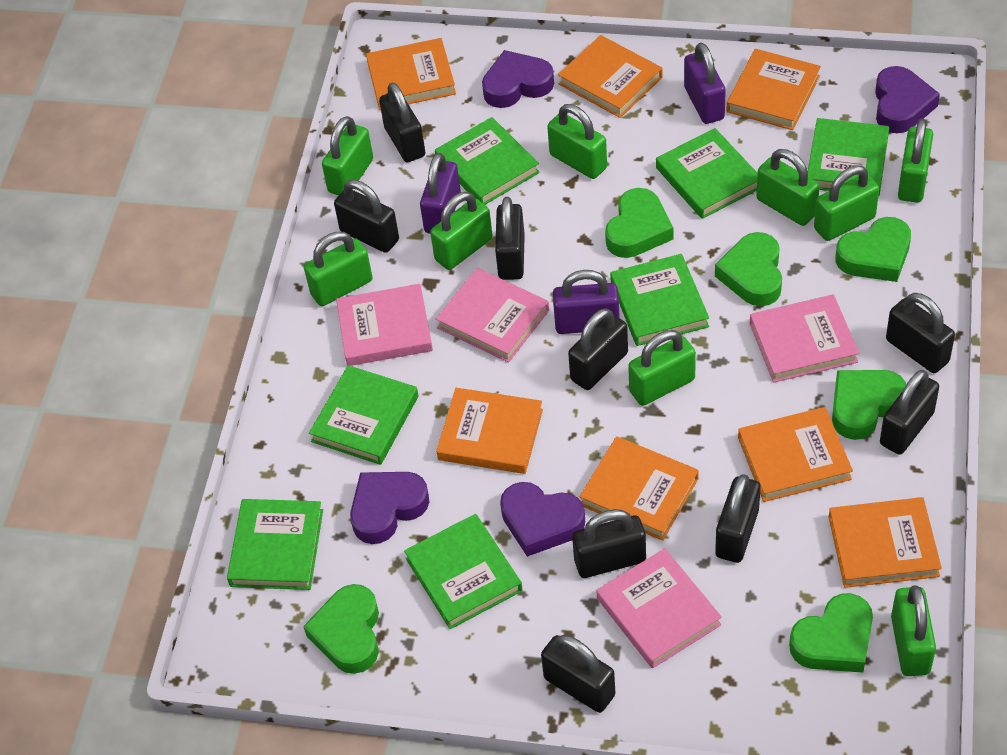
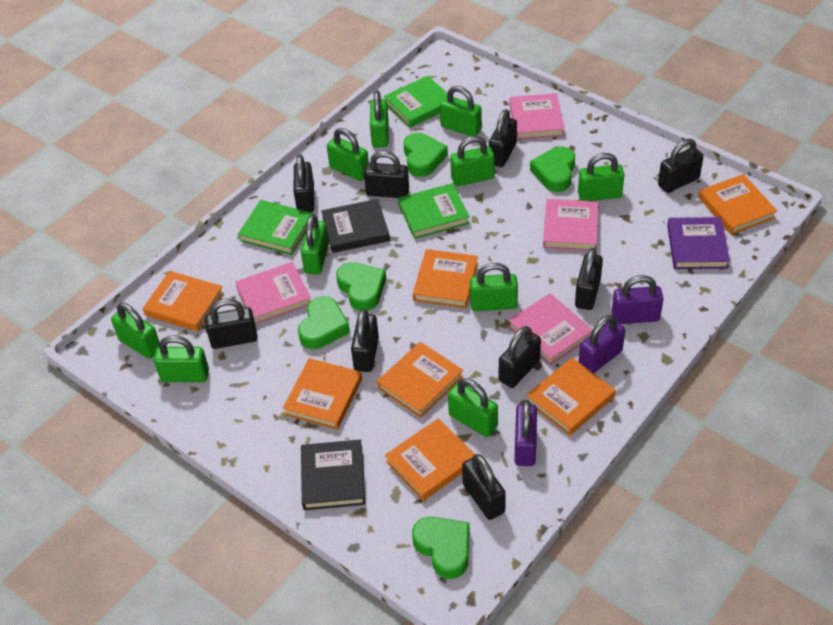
black book: none = 0 -> [301,439,365,510] [321,199,390,253] = 2
green book: [227,499,323,590] [309,365,419,465] [404,514,523,629] [435,117,540,205] [610,254,709,346] [656,128,758,219] [808,118,889,197] = 7 -> [238,200,313,255] [384,76,447,128] [398,183,470,239] = 3
green heart: [303,584,379,674] [605,188,673,258] [715,232,782,306] [789,593,873,673] [832,370,906,440] [836,217,911,282] = 6 -> [298,296,350,349] [336,262,386,311] [404,133,448,177] [412,517,470,579] [530,147,575,192] = 5
green padlock: [304,232,373,306] [322,116,373,196] [430,192,493,270] [547,104,607,179] [628,330,696,406] [756,149,820,226] [814,166,879,241] [891,585,936,676] [898,119,933,203] = 9 -> [111,303,160,359] [154,335,209,382] [301,214,329,275] [327,128,369,181] [370,91,389,148] [440,86,482,136] [448,378,498,437] [450,136,494,186] [470,263,518,311] [578,153,625,201] = 10
purple book: none = 0 -> [667,217,730,269] = 1
purple heart: [350,472,429,544] [482,50,554,108] [500,482,585,557] [875,66,940,133] = 4 -> none = 0

